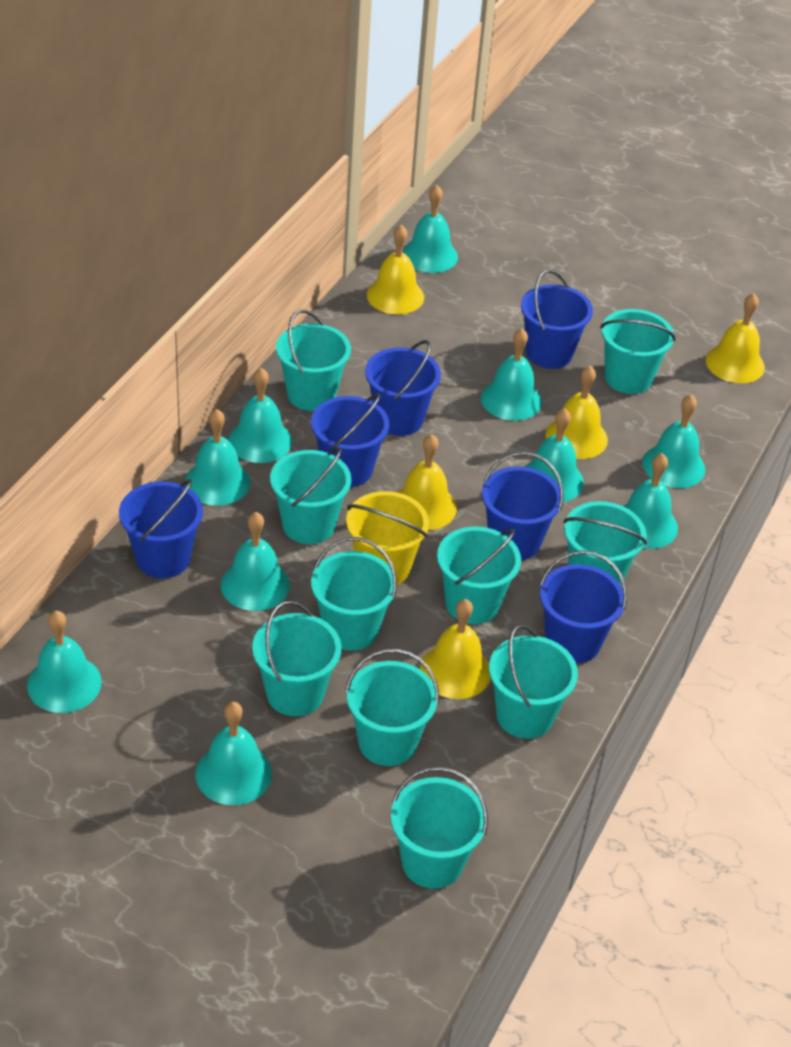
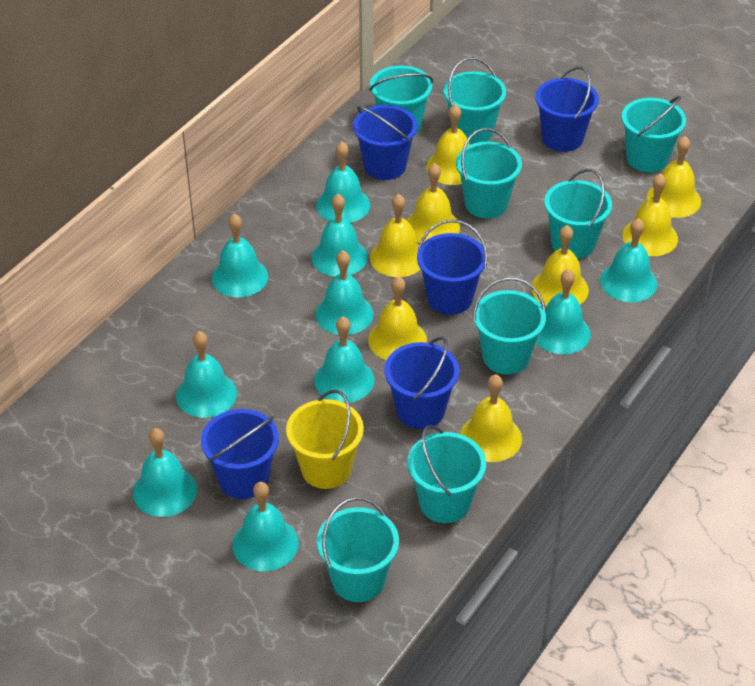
blue bucket: [119,479,203,578] [311,393,389,487] [365,340,441,436] [482,452,564,560] [521,270,593,369] [540,550,627,663] = 6 -> [201,409,279,499] [353,105,417,180] [384,337,459,429] [417,220,488,315] [535,67,599,152] = 5
turquoise bucket: [252,601,341,716] [270,447,351,544] [276,310,351,411] [311,537,397,651] [345,649,439,766] [391,766,488,889] [437,526,521,624] [489,625,578,739] [564,501,647,585] [600,309,676,394] = 10 -> [317,497,399,602] [369,65,433,135] [407,425,486,523] [443,57,506,145] [456,128,522,218] [473,277,546,374] [544,169,612,259] [622,96,686,173] = 8
yellow bell: [367,225,424,315] [397,434,457,530] [420,599,491,699] [546,366,608,459] [706,293,765,383] = 5 -> [368,276,427,360] [370,194,420,277] [407,163,460,243] [426,104,470,185] [460,375,522,462] [531,225,589,306] [622,173,678,256] [647,136,701,218] = 8

